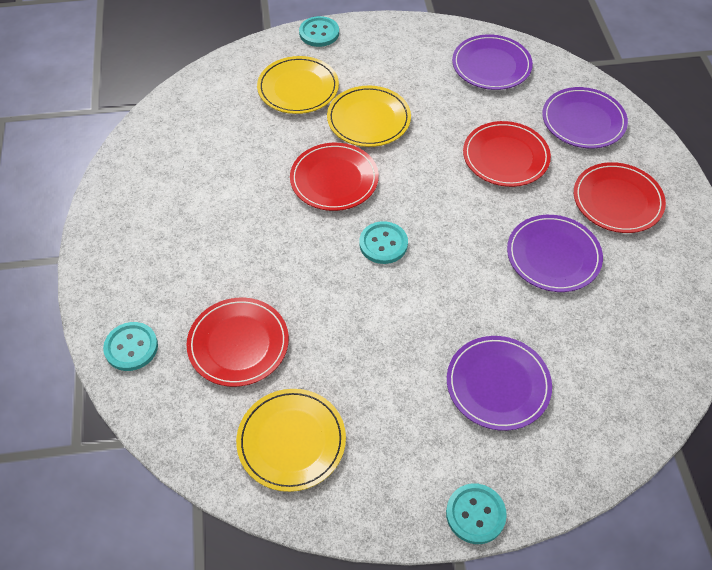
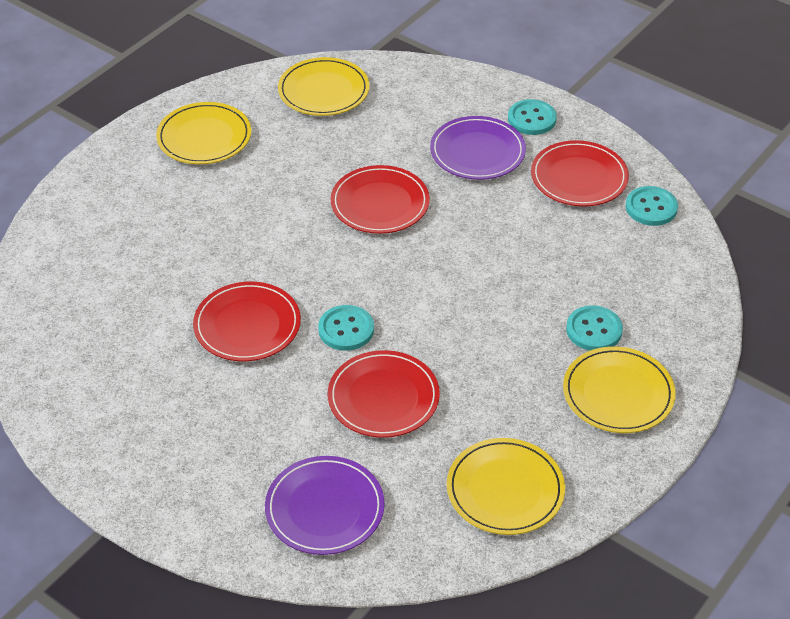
purple plate: [447,336,552,431] [452,34,533,90] [507,215,603,292] [542,87,628,148] = 4 -> [265,456,384,555] [430,116,526,180] = 2
yellow plate: [236,389,346,492] [257,56,339,114] [327,86,411,147] = 3 -> [156,102,251,164] [278,57,369,116] [447,438,565,535] [563,346,676,433] = 4

